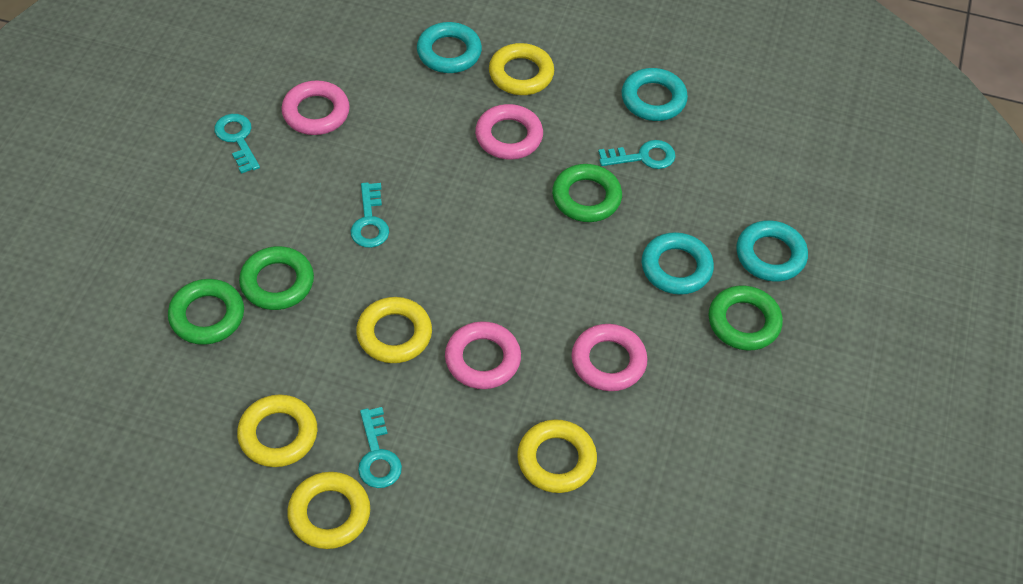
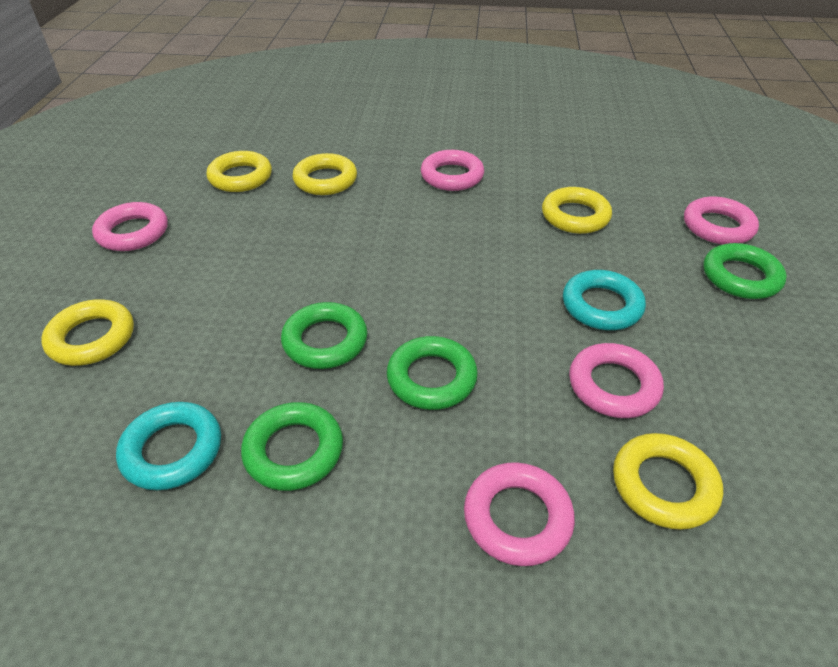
pink ring: [281,80,350,135] [445,321,521,389] [475,104,543,160] [571,324,648,391] = 4 -> [92,202,168,251] [421,150,484,191] [464,462,575,566] [569,343,664,418] [684,196,759,244] = 5
turquoise key: [214,114,260,174] [351,182,389,248] [358,407,402,488] [598,140,676,169] = 4 -> none = 0
turquoise ring: [417,22,482,73] [621,68,688,121] [642,232,714,295] [736,220,808,282] = 4 -> [116,402,221,490] [563,270,646,330] = 2

